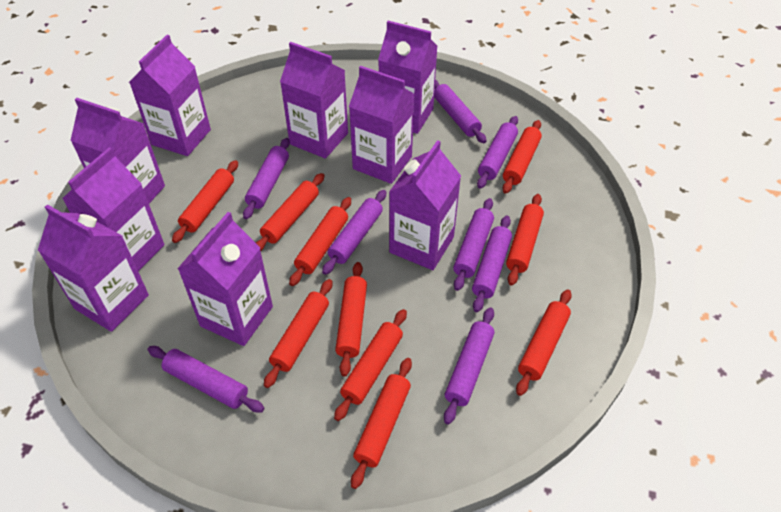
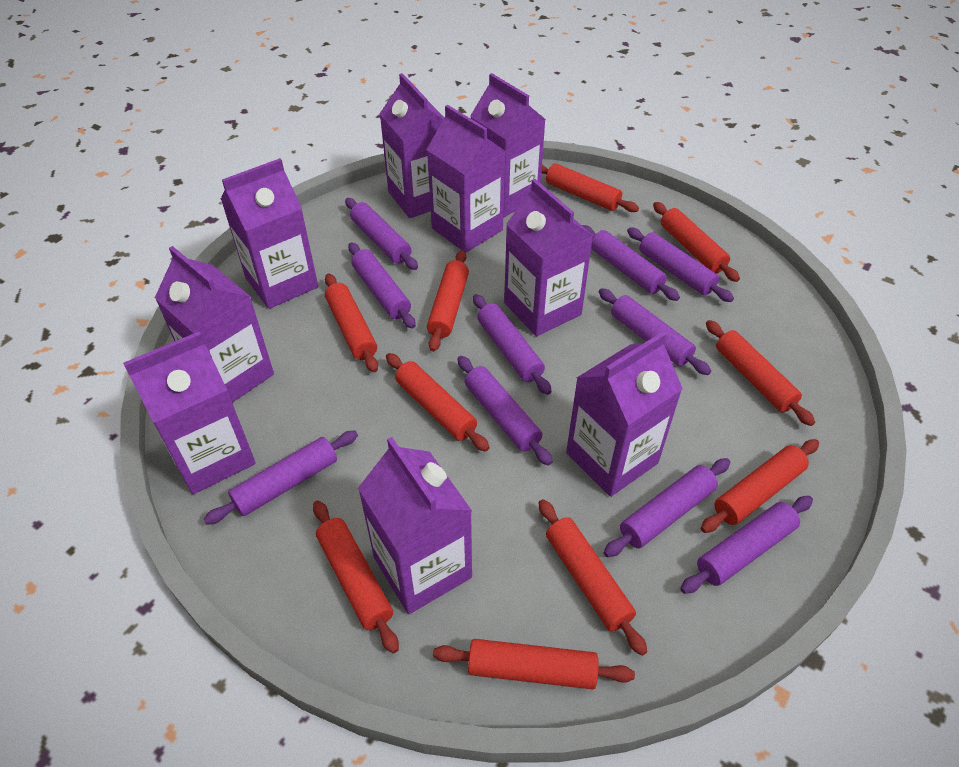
purple rolling pin: [148,346,264,412] [243,138,290,219] [322,190,386,275] [434,80,487,143] [444,307,494,424] [453,198,494,291] [472,216,512,312] [477,116,518,189] = 8 -> [204,430,358,525] [345,198,418,270] [348,242,416,329] [457,356,552,466] [473,294,552,395] [582,225,680,301] [599,288,711,375] [604,458,730,557] [627,227,734,302] [680,496,813,594] = 10

